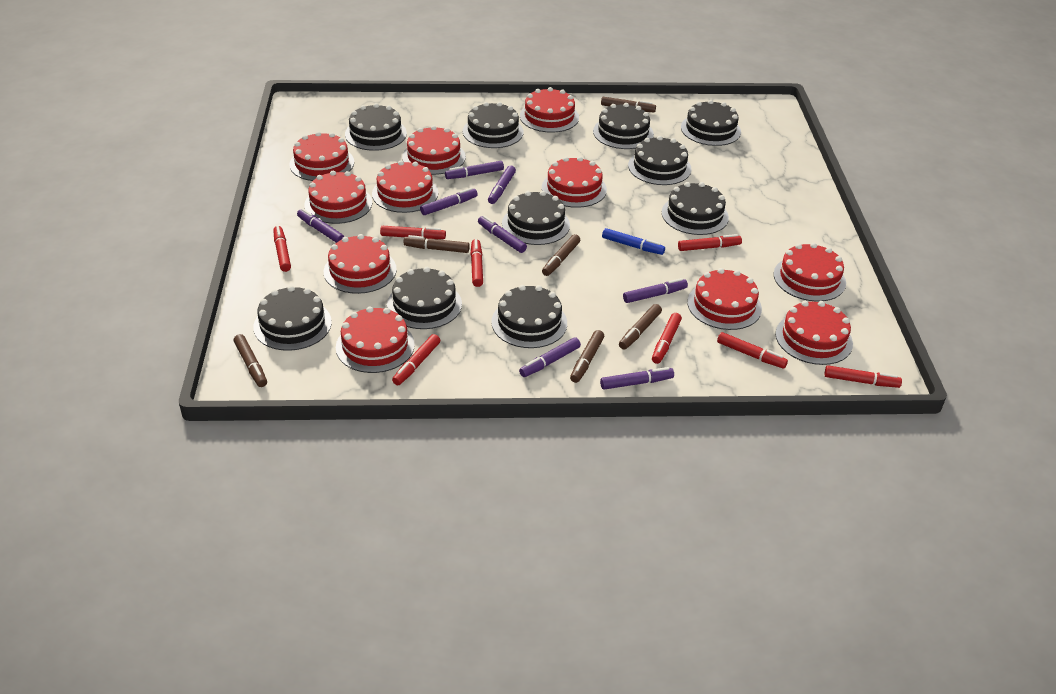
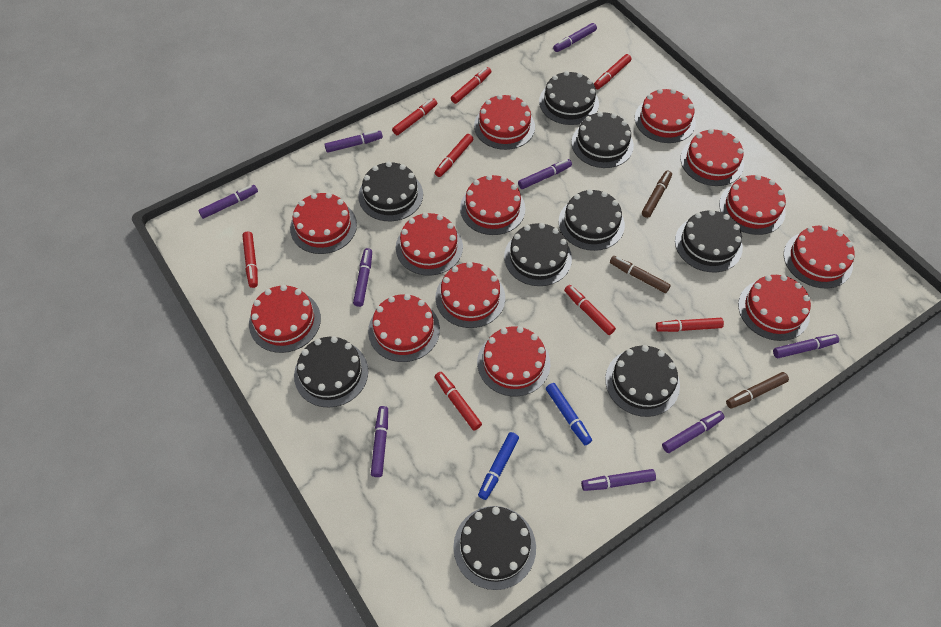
black cake: [253,286,332,351] [345,103,407,151] [387,267,462,329] [463,102,524,148] [491,285,567,348] [502,191,570,245] [593,103,654,149] [628,136,691,185] [662,182,729,235] [681,100,741,146] = 10 -> [294,336,368,407] [358,161,423,221] [453,506,536,590] [504,223,572,286] [539,71,599,125] [559,189,625,251] [572,112,634,168] [605,345,680,417] [675,210,743,272] = 9
blue marker: [602,228,665,255] = 1 -> [478,432,519,500] [546,383,592,445] = 2
brown marker: [234,334,267,387] [404,235,470,253] [542,234,580,276] [570,330,604,383] [601,97,656,112] [619,304,662,349] = 6 -> [610,256,671,293] [642,170,672,218] [726,372,789,409] = 3
purple marker: [297,208,344,243] [420,188,478,215] [445,161,504,179] [478,215,527,253] [488,165,516,204] [519,337,581,377] [600,367,674,390] [623,278,688,303] = 8 -> [198,185,258,219] [325,130,383,153] [353,248,372,307] [371,406,388,477] [518,159,572,189] [553,23,597,52] [581,469,656,491] [662,411,725,453] [773,334,839,358] = 9
red cake: [289,132,354,181] [304,171,372,224] [324,234,397,294] [336,306,415,373] [372,161,438,213] [402,125,466,175] [520,87,579,133] [542,157,607,208] [687,268,762,330] [774,243,846,302] [775,301,853,365] = 11 -> [249,285,321,353] [290,193,357,254] [368,294,440,362] [396,213,463,276] [436,262,505,328] [460,175,525,235] [474,94,535,150] [477,327,550,396] [635,89,696,143] [681,129,744,186] [719,175,786,235] [738,275,811,341] [784,225,855,288] = 13

